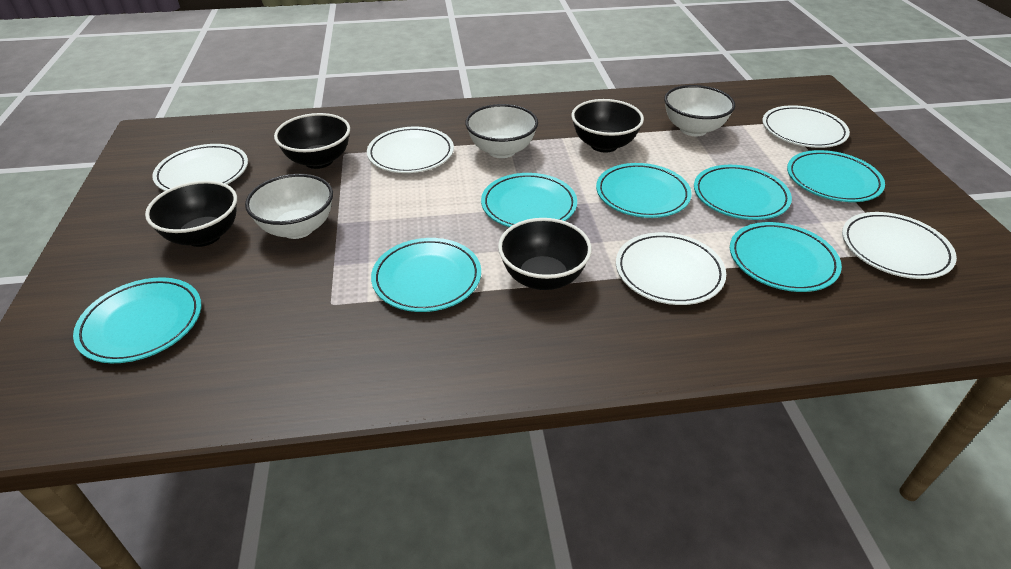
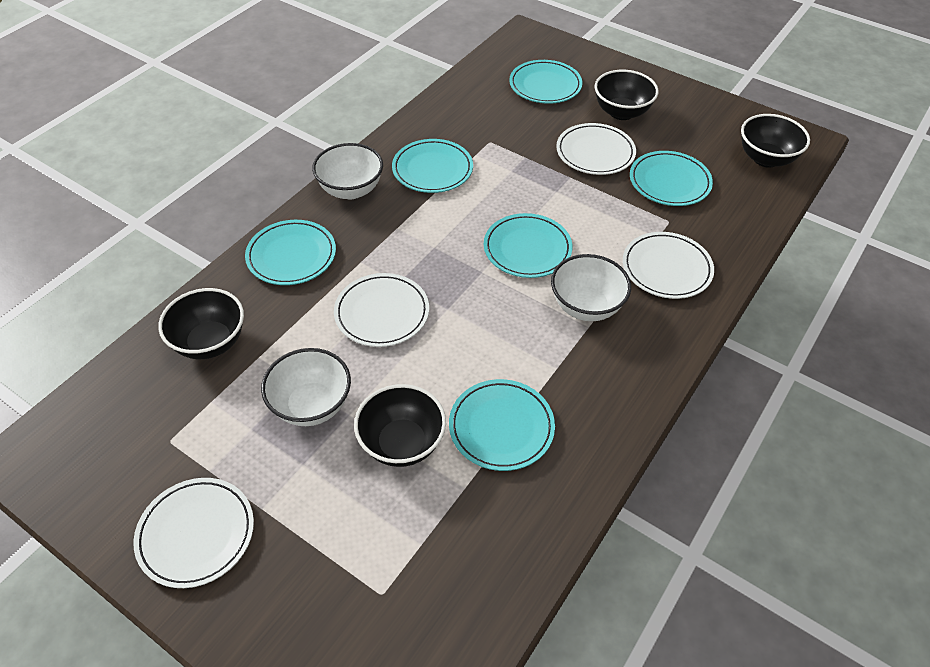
turquoise plate: [73,277,202,363] [371,238,481,312] [481,173,577,227] [596,163,692,218] [694,165,792,220] [730,222,842,292] [787,150,885,202] = 7 -> [245,220,336,285] [392,139,473,193] [449,379,555,471] [484,213,572,278] [509,60,582,104] [630,151,713,206] = 6
white plate: [152,144,248,191] [367,127,454,173] [616,232,726,305] [762,105,850,148] [842,212,957,279] = 5 -> [133,478,254,588] [334,273,429,347] [556,123,636,175] [623,232,714,299] = 4

